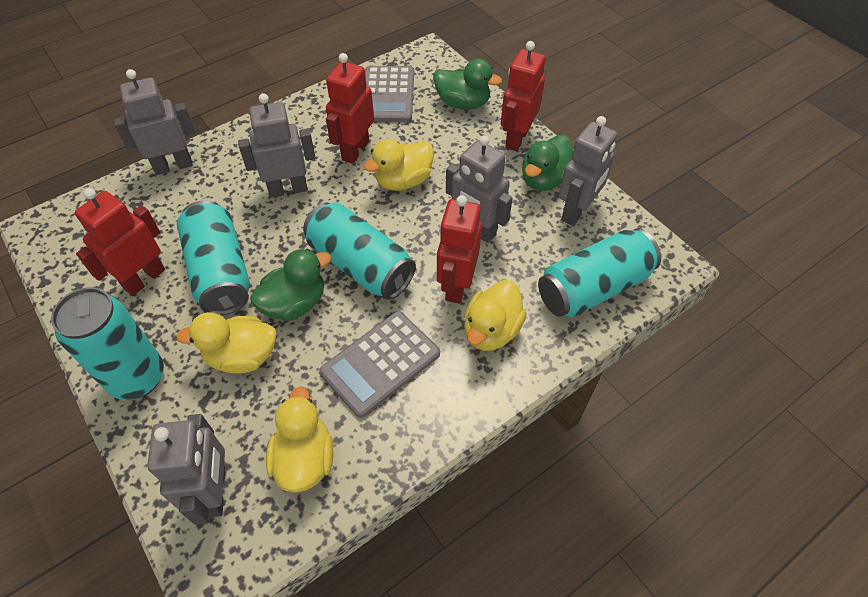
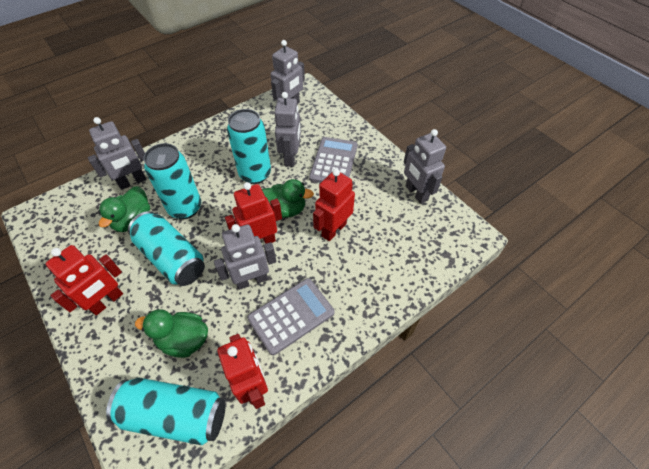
yellow duck: [176,312,277,373] [266,386,333,493] [364,139,434,191] [464,280,527,351] = 4 -> none = 0

